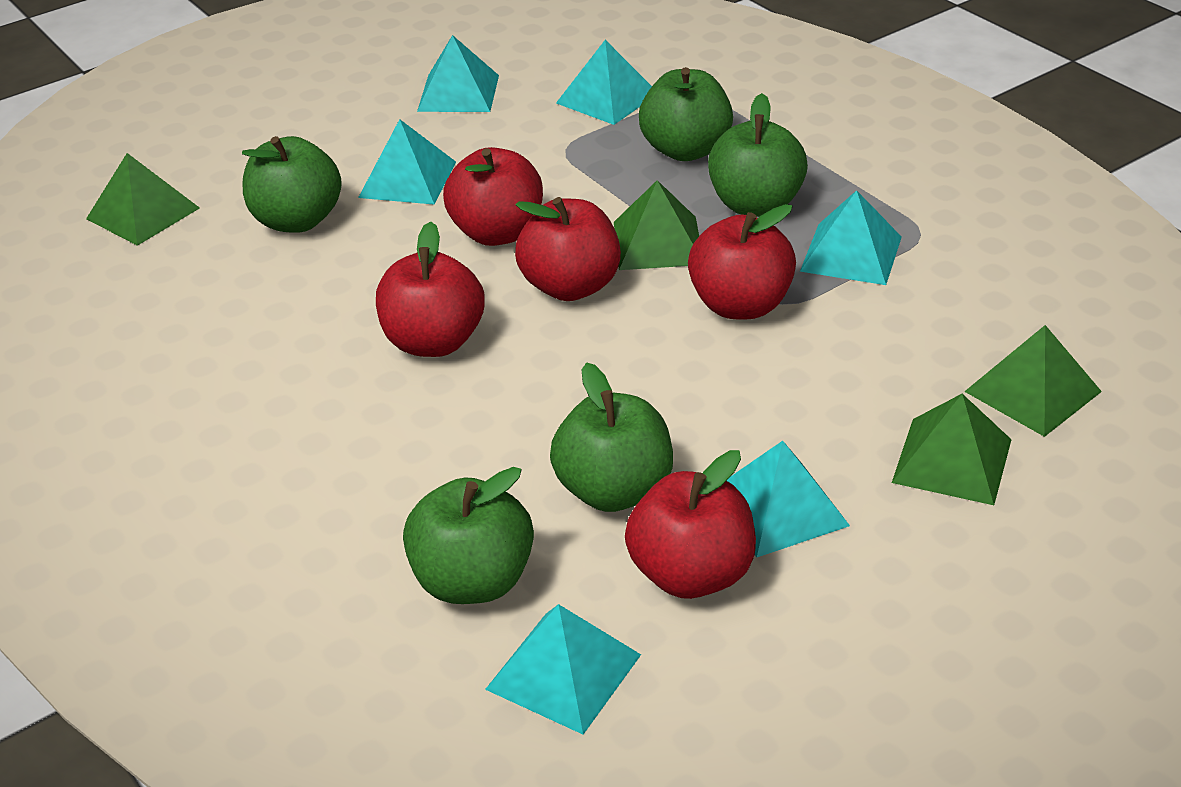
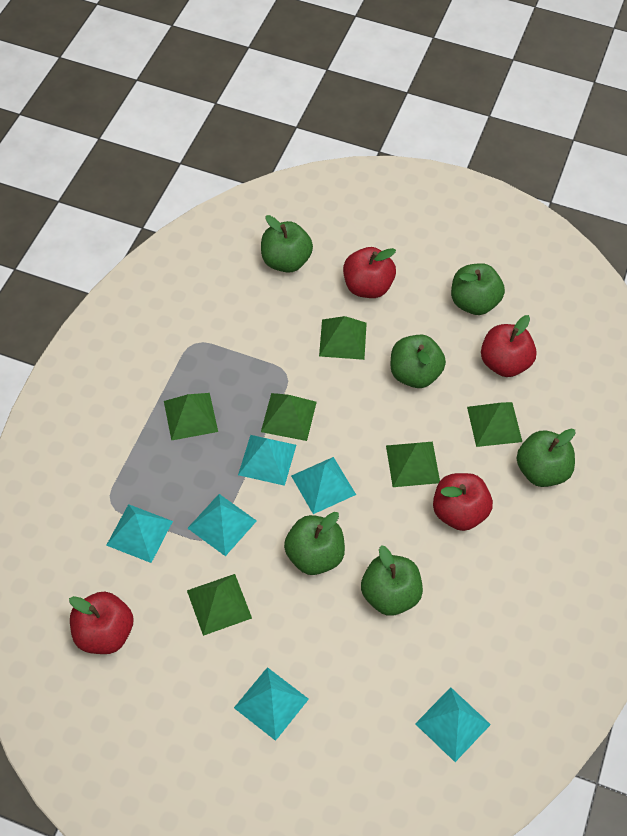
green apple: [242,136,342,233] [403,467,534,604] [550,362,673,512] [639,67,733,161] [708,93,808,217] = 5 -> [261,215,313,273] [284,512,345,575] [361,545,423,616] [390,335,446,388] [451,263,505,315] [517,429,575,487] = 6
green pyramid: [86,153,200,246] [614,180,699,270] [892,394,1012,505] [964,325,1102,437] = 4 -> [164,393,218,441] [187,574,252,636] [261,393,317,441] [319,316,367,360] [386,442,440,487] [467,402,522,447] = 6
red apple: [376,221,485,357] [443,147,543,246] [515,197,621,301] [625,450,756,599] [688,204,796,319] = 5 -> [69,592,133,654] [343,247,396,298] [433,473,493,531] [481,315,537,377] = 4

